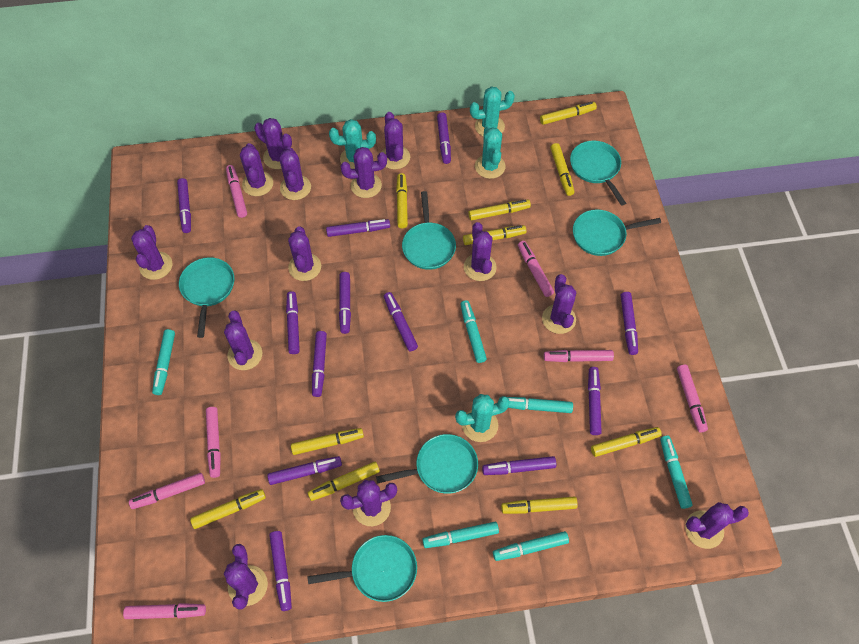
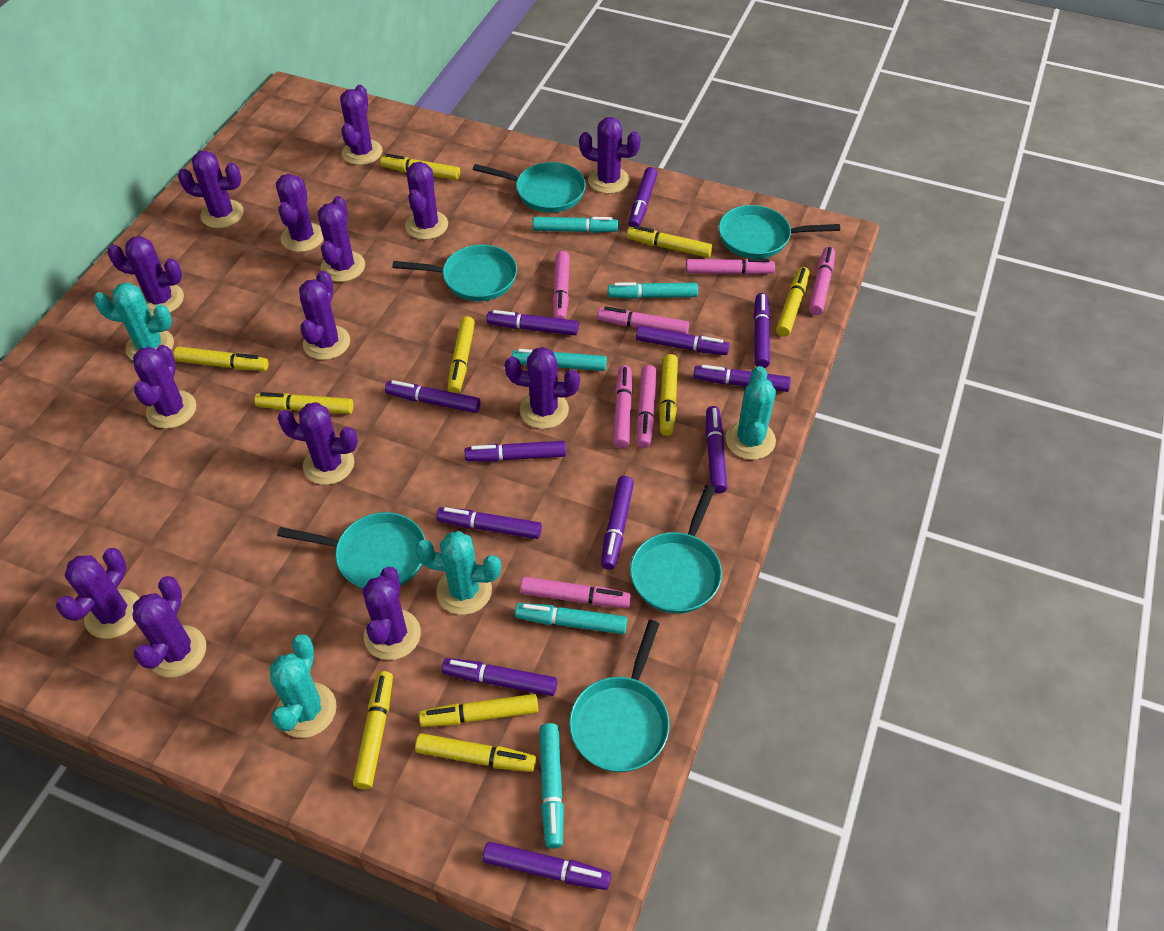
purple cactus: [131,225,172,280] [224,310,262,370] [224,544,268,609] [240,143,273,196] [254,118,292,169] [279,147,311,200] [288,226,321,281] [340,147,387,198] [340,480,397,526] [382,112,410,170] [464,222,497,281] [542,274,576,334] [685,502,749,549] = 13 -> [56,548,139,639] [107,236,184,316] [133,345,196,429] [133,576,206,677] [178,150,244,228] [276,174,324,252] [277,402,358,485] [299,271,350,360] [318,196,365,282] [340,85,383,165] [362,567,421,660] [405,162,448,240] [505,347,580,429] [579,117,641,194] = 14
turquoise marker: [152,329,175,395] [422,522,499,548] [460,300,487,363] [493,531,569,561] [507,397,573,413] [660,436,693,509] = 6 -> [512,349,607,371] [515,603,627,634] [533,217,618,233] [540,723,564,849] [608,282,698,299] = 5

